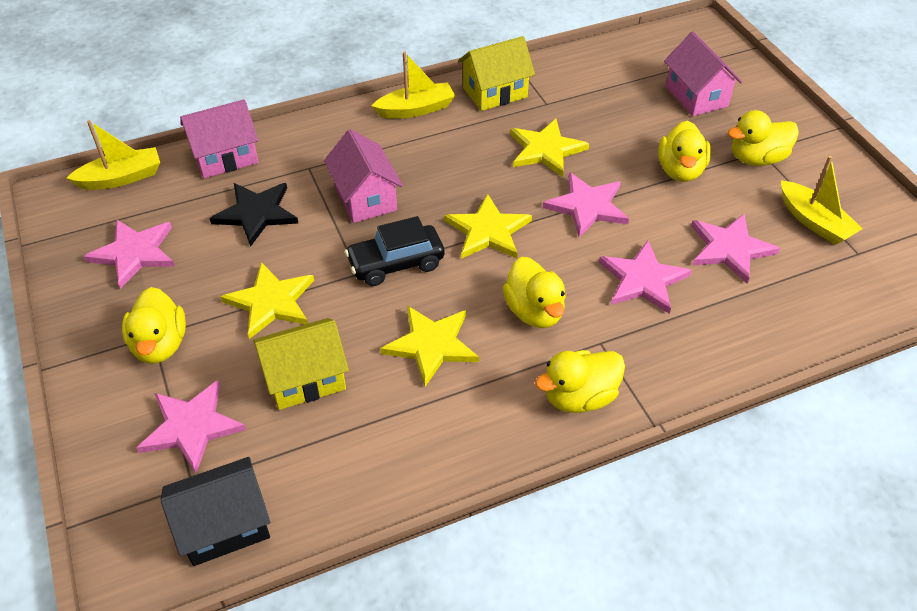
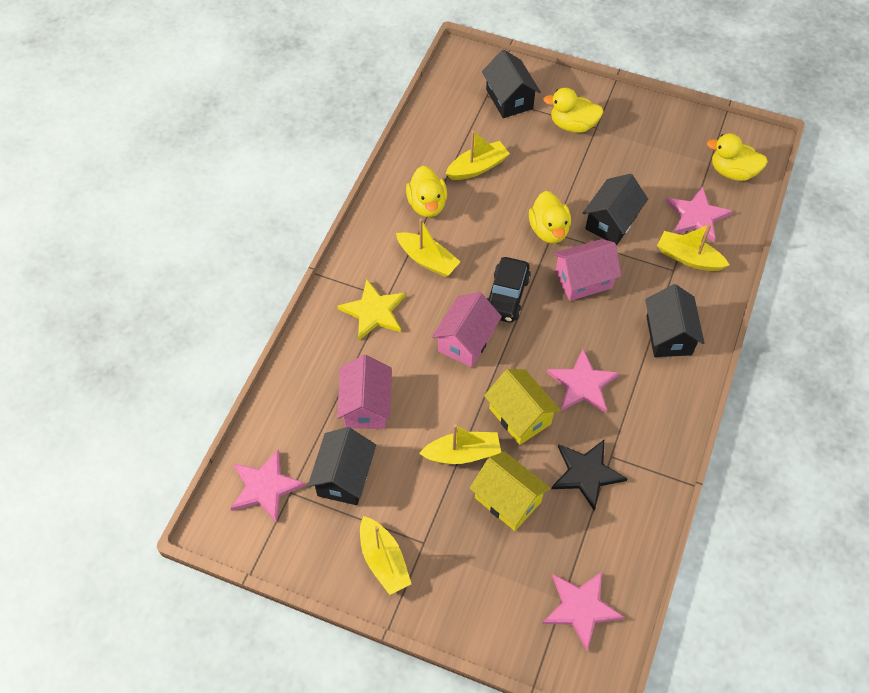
black house: [160,457,270,566] = 1 -> [308,427,376,505] [482,50,541,118] [583,174,648,245] [645,284,704,357] = 4
pink star: [83,220,175,289] [137,380,246,473] [543,172,629,238] [599,240,692,314] [691,214,780,284] = 5 -> [231,449,306,523] [542,572,624,651] [547,349,620,413] [666,187,733,242] = 4
yellow boat: [67,120,160,190] [372,51,455,119] [781,156,863,245] = 3 -> [360,516,411,595] [396,219,461,277] [419,424,501,464] [446,131,510,180] [657,224,729,271] = 5
yellow duck: [122,287,186,364] [503,257,566,328] [535,350,625,413] [658,120,711,182] [728,110,799,166] = 5 -> [406,166,447,217] [529,191,571,243] [543,88,604,133] [707,133,768,181] = 4
yellow star: [220,262,314,339] [380,306,479,387] [444,194,532,259] [510,119,589,177] = 4 -> [337,279,406,340] = 1

